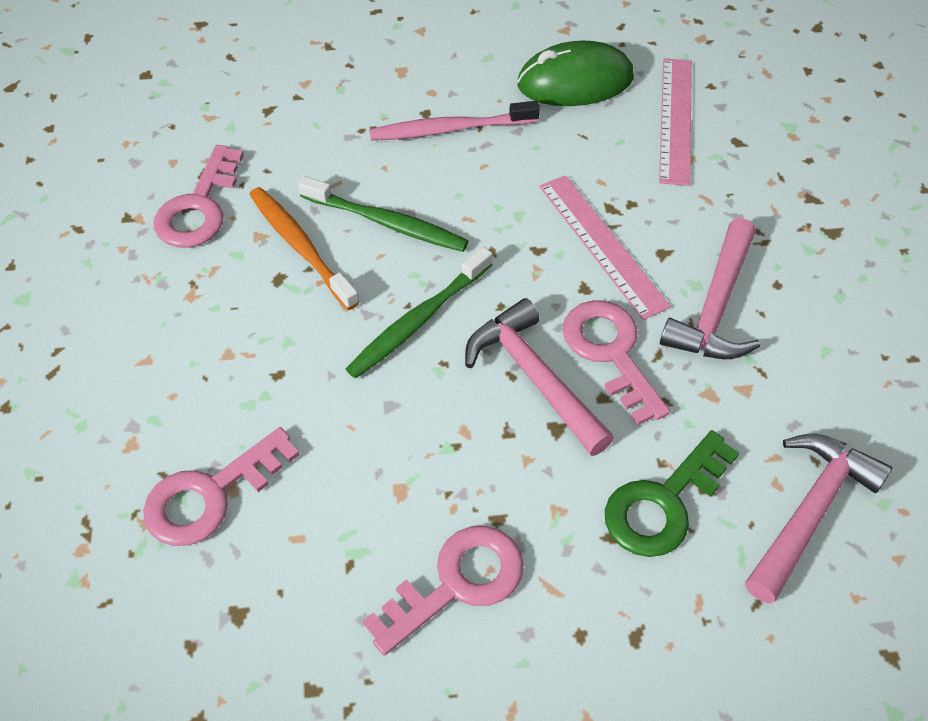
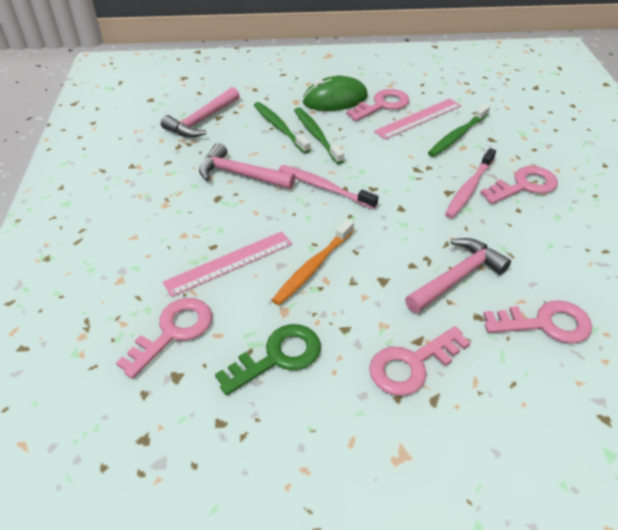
green toothbrush: [298,176,468,252] [346,247,492,379] = 2 -> [254,102,311,154] [294,107,344,164] [428,104,490,157] = 3
pink key: [143,427,300,546] [154,145,244,248] [363,526,524,656] [562,300,670,425] = 4 -> [116,298,212,379] [346,89,409,121] [369,326,470,396] [480,166,558,204] [483,300,592,343] = 5
pink toothbrush: [369,101,540,140] = 1 -> [279,165,378,209] [445,148,496,218] = 2

